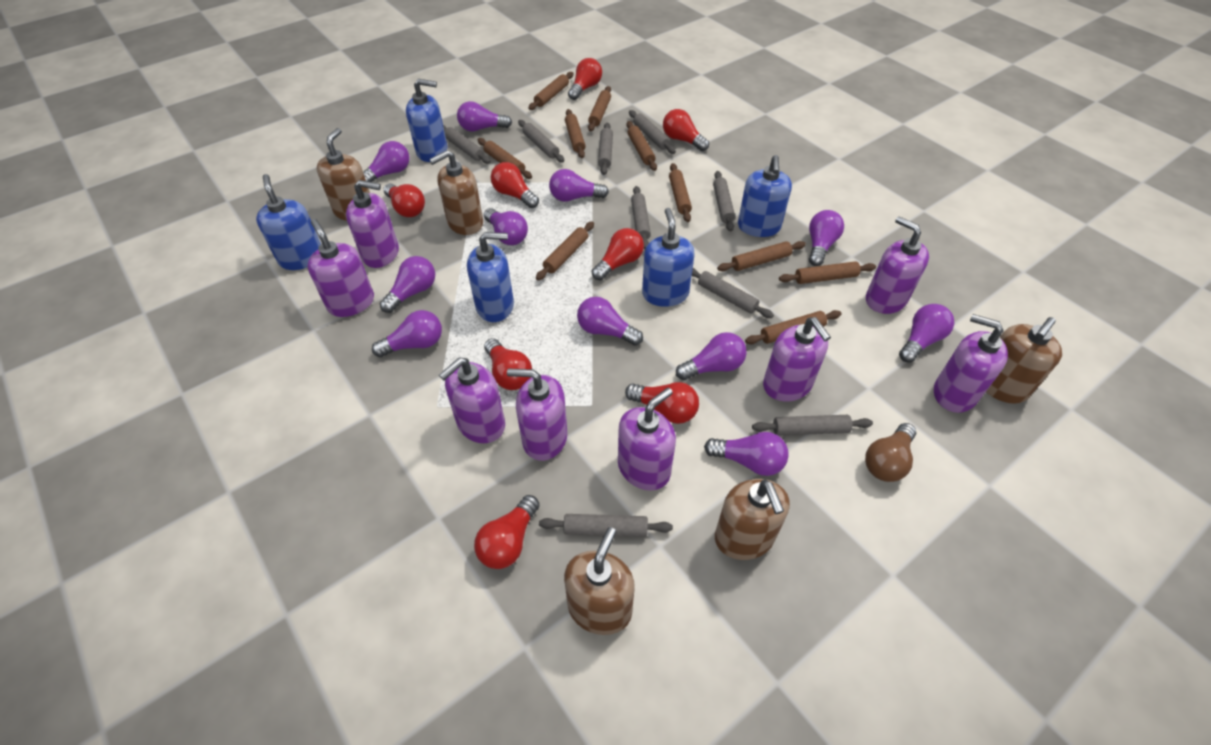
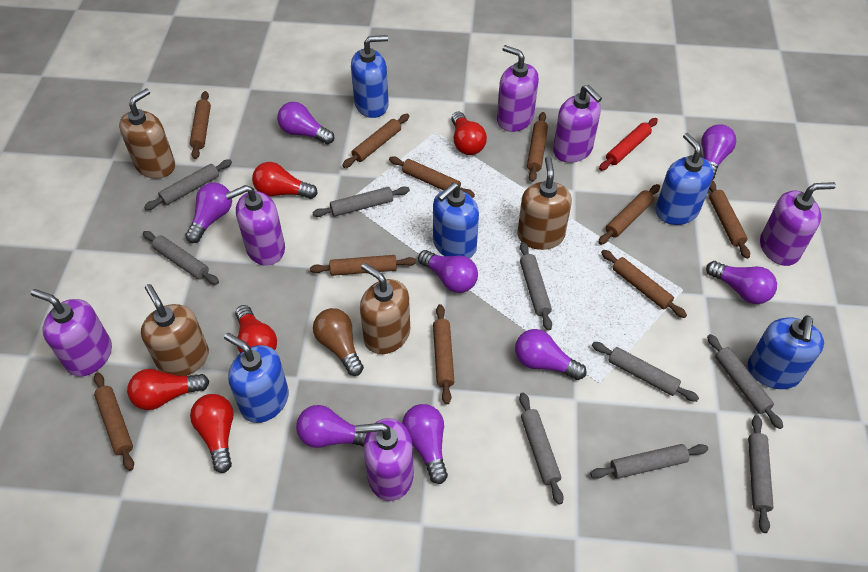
brown soap dispenser: [317,128,370,221] [429,150,483,235] [564,527,635,635] [715,479,790,560] [986,317,1062,404] = 5 -> [119,88,175,179] [141,284,209,376] [360,263,410,354] [517,156,572,250] = 4
purple light bulb: [363,141,409,182] [372,310,442,357] [380,256,435,313] [457,101,512,132] [484,208,528,245] [549,169,609,202] [577,297,643,346] [676,332,747,380] [704,432,788,476] [809,210,844,266] [899,304,954,363] = 11 -> [185,183,232,243] [277,102,335,144] [296,405,367,448] [402,404,448,484] [418,250,478,293] [515,329,587,380] [701,124,736,179] [706,261,777,304] = 8
purple soap dispenser: [307,219,374,317] [346,180,399,268] [439,357,505,443] [507,369,568,461] [618,387,676,491] [763,317,831,402] [866,216,929,314] [934,314,1008,413] = 8 -> [31,289,112,377] [225,185,285,266] [355,418,414,501] [497,45,539,132] [553,85,602,163] [760,182,836,266] = 6
red light bulb: [383,183,425,217] [474,495,540,569] [484,338,532,390] [491,162,539,208] [568,58,602,100] [592,228,644,281] [625,382,699,424] [663,109,709,151] = 8 -> [127,369,209,410] [190,394,233,473] [235,305,277,353] [252,162,318,199] [451,112,487,155] = 5
red rolling pin: none = 0 -> [599,118,658,171] = 1

